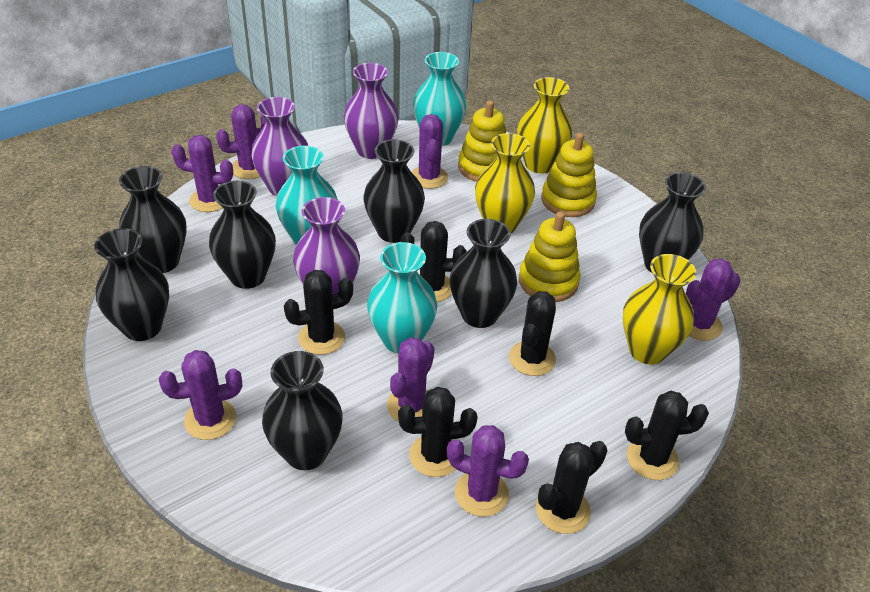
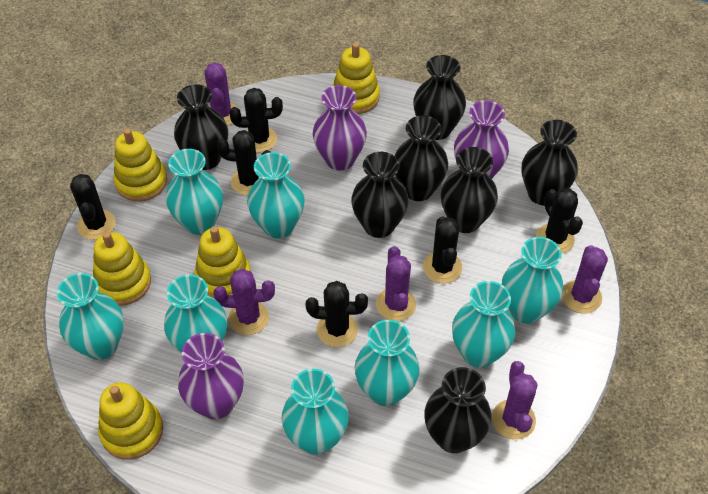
purple cactus: [159,350,242,440] [172,135,233,212] [216,104,266,179] [387,337,434,422] [412,114,448,189] [447,425,529,517] [686,259,740,341] = 7 -> [204,62,237,126] [213,269,275,335] [376,246,416,321] [492,361,538,440] [562,245,608,313] = 5
turquoise vase: [276,146,338,245] [367,242,437,354] [413,52,467,146] = 3 -> [57,273,124,360] [164,274,227,353] [166,149,223,235] [247,152,305,239] [282,369,349,455] [355,320,420,406] [452,281,515,368] [502,237,563,324] = 8
yellow stacking toy: [458,100,506,182] [519,212,581,302] [541,133,597,217] = 3 -> [93,232,151,306] [98,383,163,460] [113,128,167,202] [194,226,251,298] [333,42,380,114] = 5
yellow vase: [475,133,535,233] [517,77,572,173] [623,254,696,364] = 3 -> none = 0

